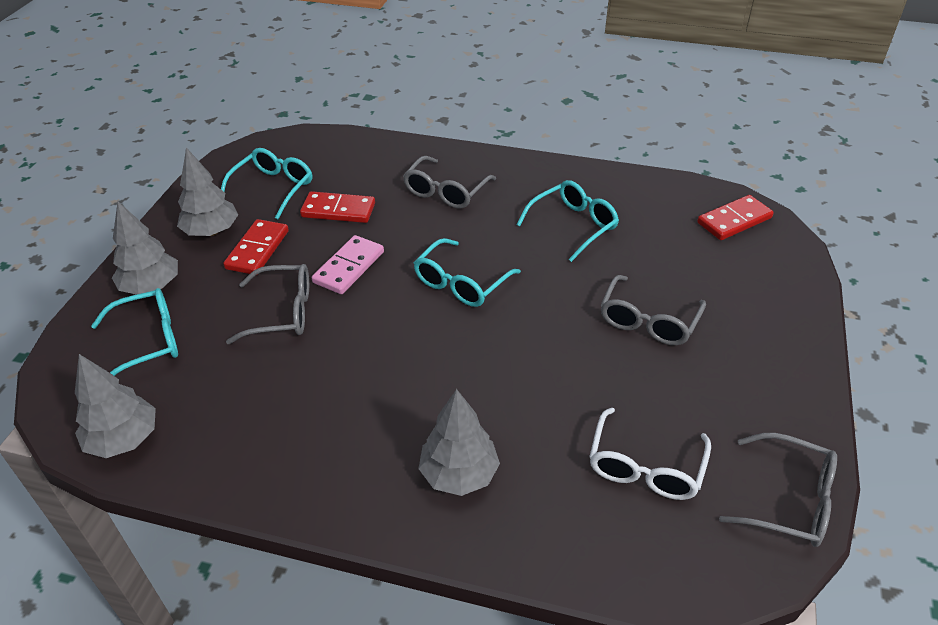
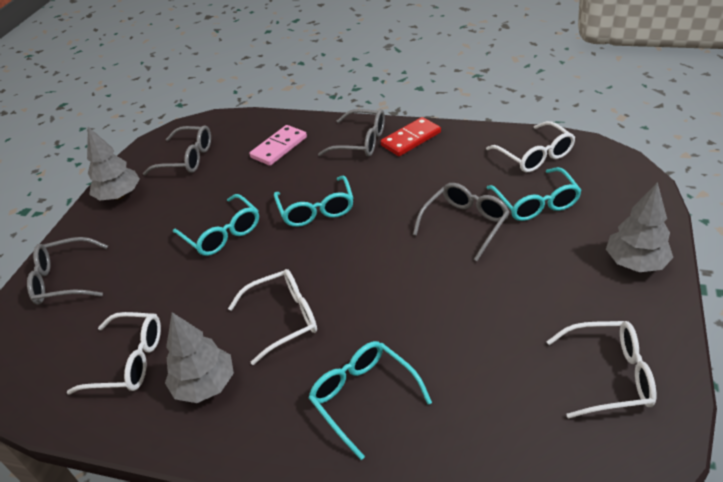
grey tree: [75,354,156,458] [112,202,178,295] [177,147,238,236] [418,389,500,496] = 4 -> [87,127,140,200] [165,312,234,403] [606,182,673,272] = 3
red domino: [223,219,289,275] [300,191,375,223] [697,195,774,240] = 3 -> [381,117,441,156] = 1
white glasses: [589,408,711,500] = 1 -> [67,312,161,394] [228,269,317,365] [486,121,575,172] [546,321,656,419] = 4

